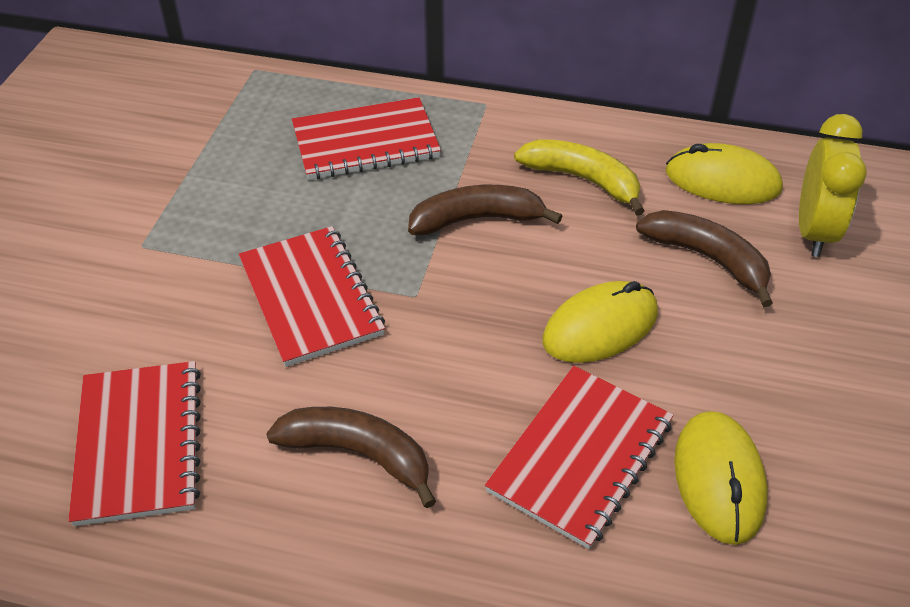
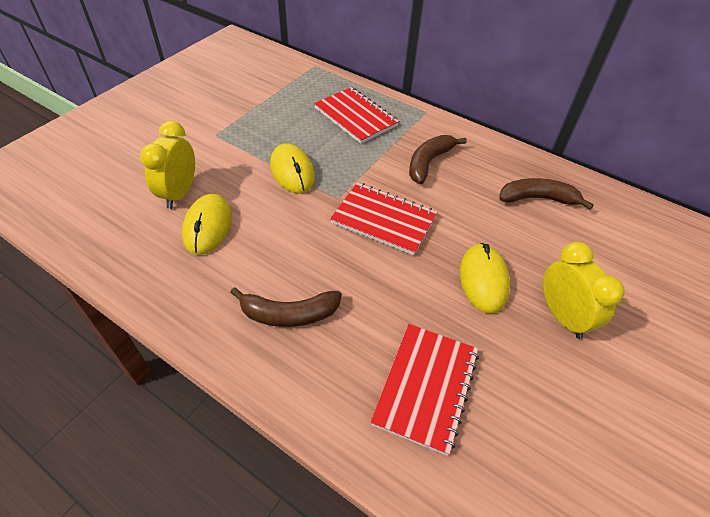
red notebook: [68,361,201,526] [239,226,385,367] [292,97,441,180] [485,366,673,549] = 4 -> [314,87,399,144] [330,183,437,255] [370,324,479,456] = 3
yellow banana: [514,139,645,216] = 1 -> none = 0
yellow clock: [799,114,867,257] = 1 -> [140,121,195,209] [543,242,625,339] = 2

